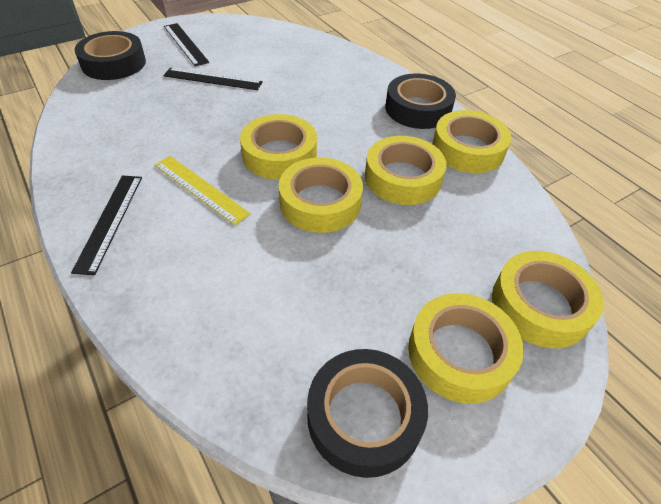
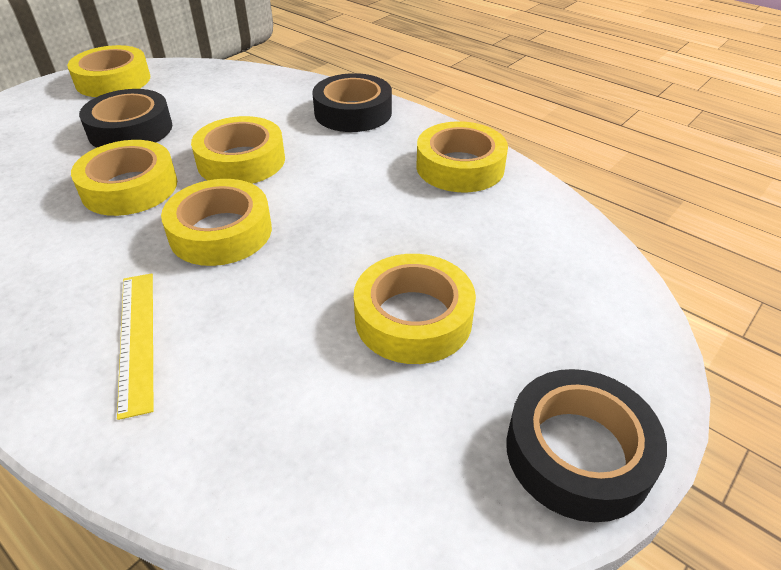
black ruler: [71,175,142,275] [163,68,263,90] [164,23,209,66] = 3 -> none = 0

